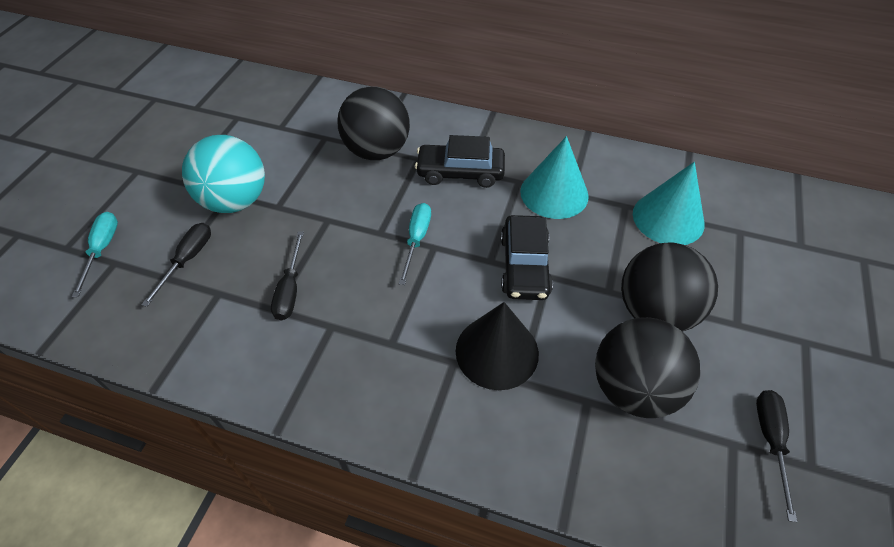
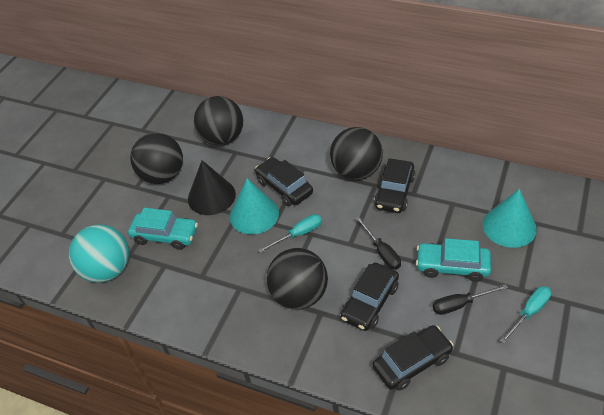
black ball: [337,86,410,160] [595,317,700,418] [621,243,718,332] = 3 -> [130,133,183,184] [194,96,243,146] [266,248,328,309] [330,127,383,180] = 4
black car: [415,135,505,188] [501,215,553,300] = 2 -> [255,157,313,206] [341,263,399,331] [373,325,453,391] [374,158,415,213] = 4
black screwdriver: [141,223,211,307] [271,231,304,320] [756,390,797,522] = 3 -> [356,217,401,270] [432,284,508,315] = 2
turquoise car: none = 0 -> [128,208,198,250] [416,238,491,282] = 2

